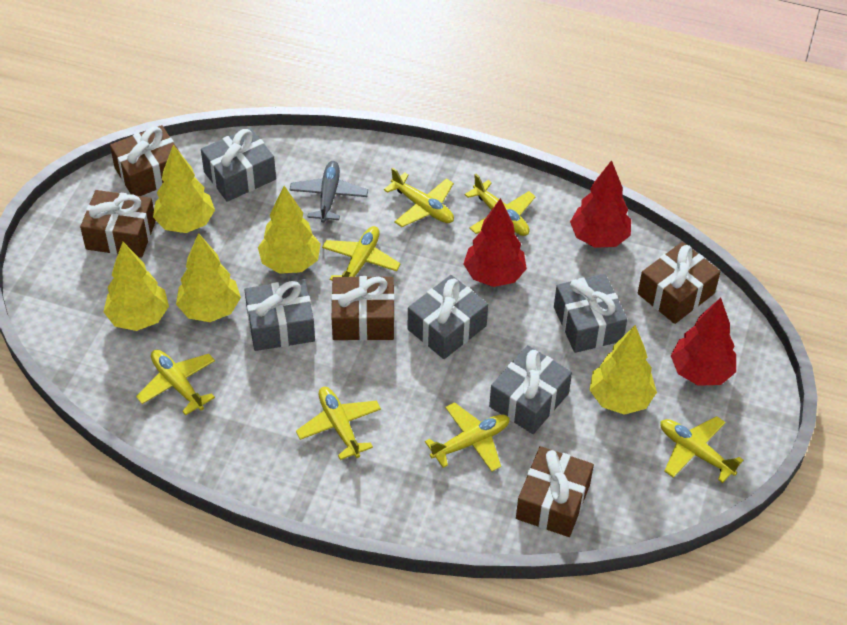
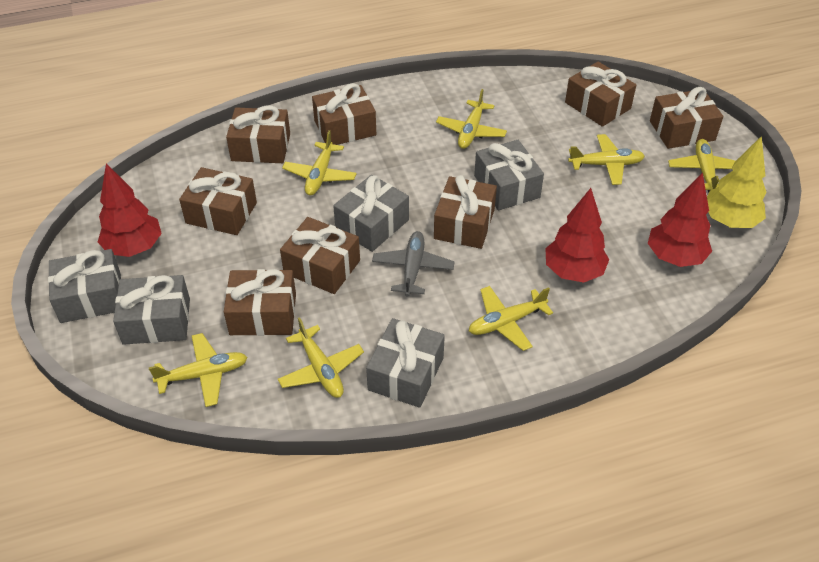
brown gift: [80,190,156,258] [110,125,179,196] [331,276,395,341] [516,446,594,537] [638,242,721,324] = 5 -> [179,167,257,235] [224,269,296,336] [226,105,290,163] [280,217,360,294] [312,83,376,145] [434,175,497,249] [565,62,636,127] [650,87,723,149] = 8
yellow tree: [104,242,169,331] [153,145,215,233] [176,233,241,322] [258,186,321,274] [589,325,657,415] = 5 -> [707,136,766,228] = 1

